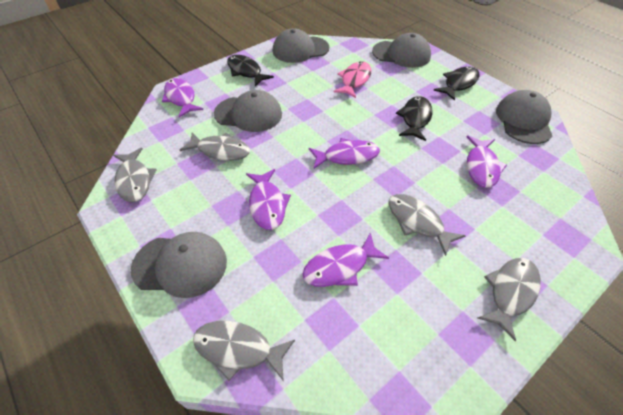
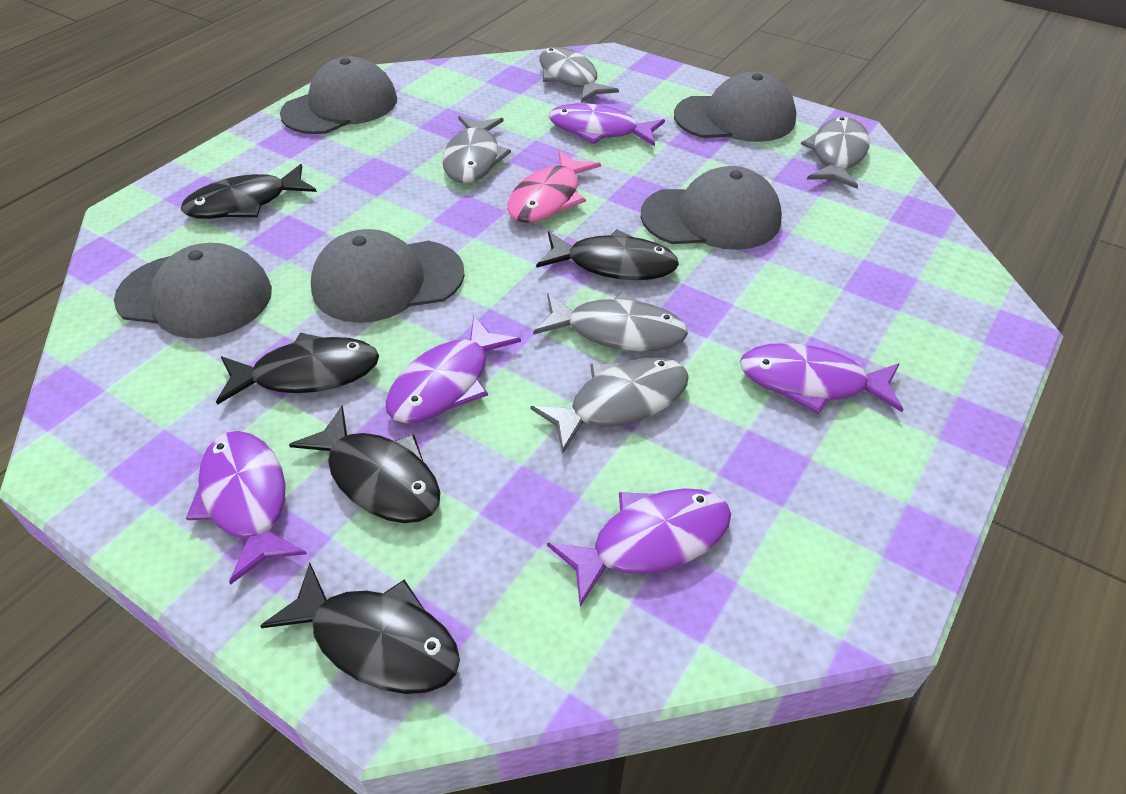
black fish: [227,55,274,87] [396,96,432,141] [434,66,480,101] = 3 -> [181,164,317,219] [216,333,379,405] [260,563,460,694] [289,406,440,523] [536,230,679,280] = 5

